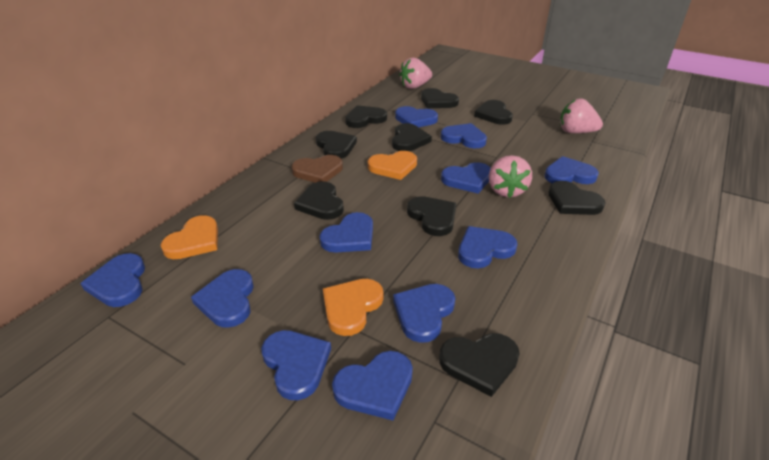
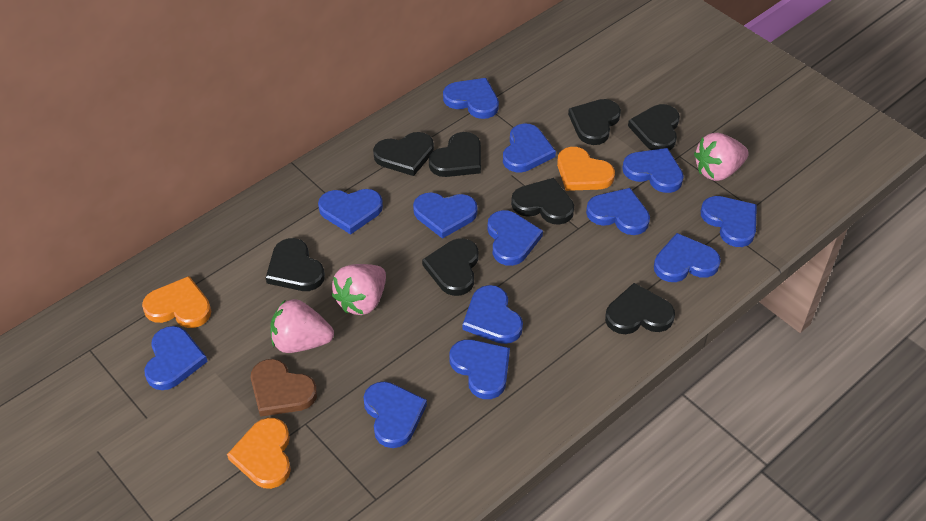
black heart: [294,181,344,220] [316,131,357,159] [345,105,387,128] [392,123,432,151] [407,196,456,236] [421,88,459,108] [439,333,519,397] [474,100,513,125] [548,181,605,215] = 9 -> [266,238,325,291] [373,132,434,176] [422,238,479,296] [429,132,481,177] [511,178,574,225] [568,99,621,145] [605,283,675,334] [628,104,680,151] = 8
blue heart: [80,253,145,307] [191,269,254,328] [261,330,331,400] [319,212,373,253] [332,351,413,420] [393,284,455,343] [395,106,438,127] [441,123,487,148] [441,162,491,194] [458,226,518,268] [544,156,599,184] = 11 -> [145,326,208,390] [318,189,383,234] [363,381,427,448] [413,192,478,239] [443,78,499,119] [449,339,510,399] [463,285,523,344] [487,210,543,266] [503,123,556,173] [586,188,650,235] [622,148,684,193] [654,233,721,282] [701,196,757,247] = 13

